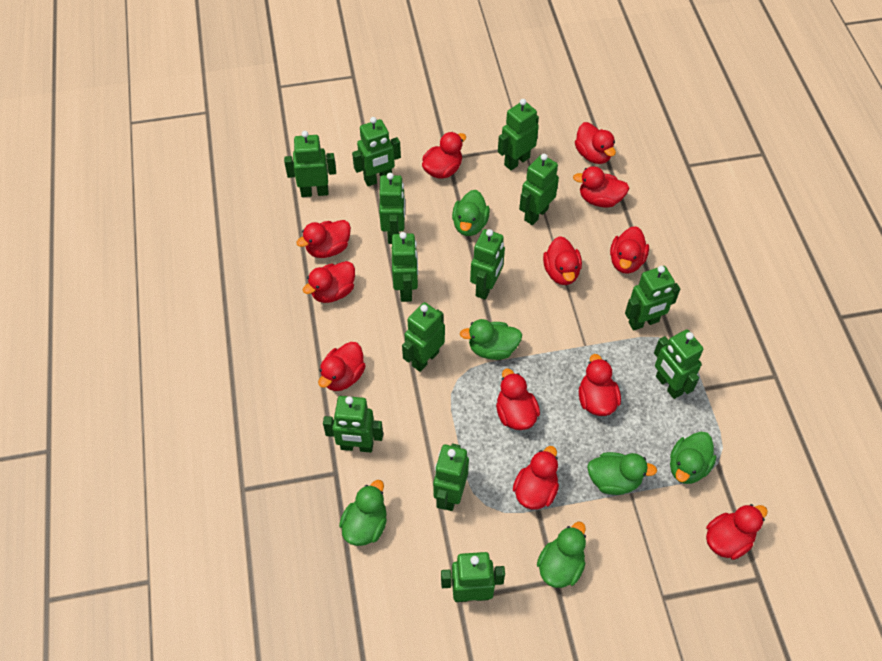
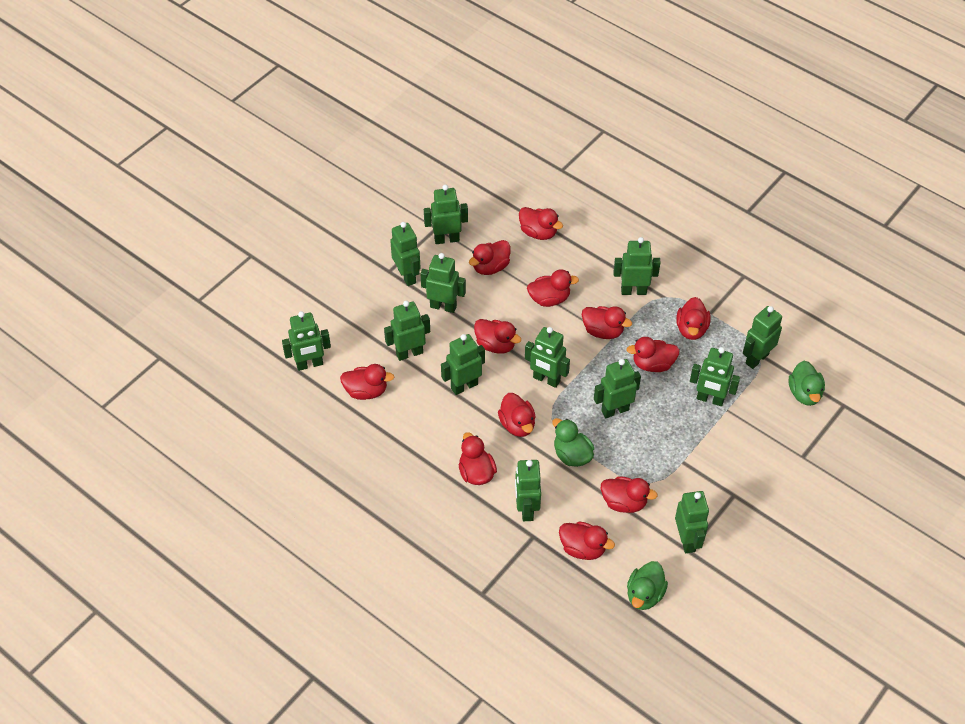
green duck: [339,480,387,546] [452,190,490,236] [460,319,522,360] [537,521,586,588] [587,452,657,495] [670,432,716,484] = 6 -> [552,418,594,467] [627,561,668,610] [789,361,825,406] = 3

